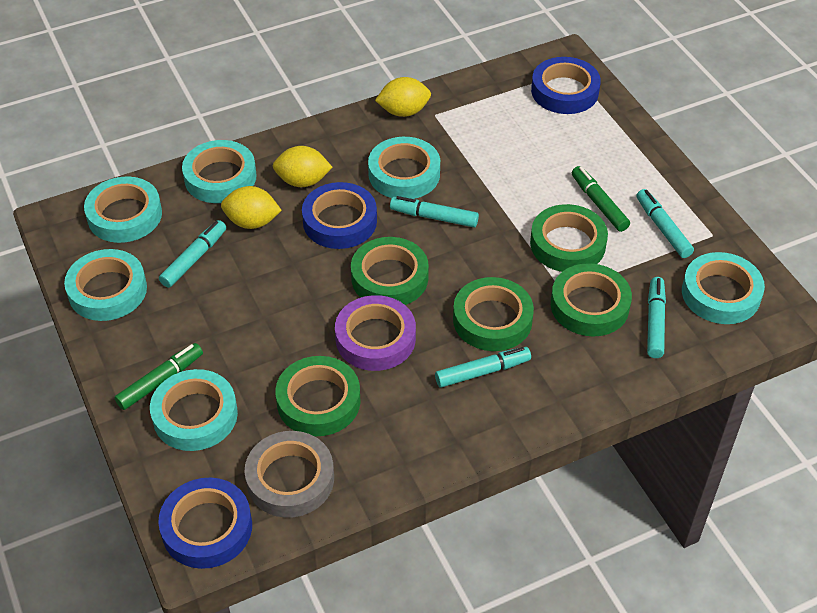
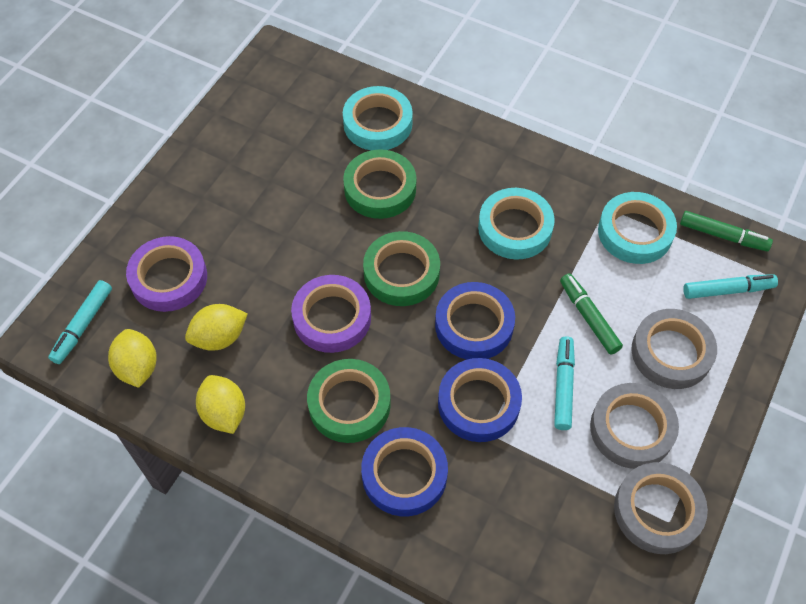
green tape: [275,356,361,436] [351,237,429,305] [453,277,534,351] [530,204,608,272] [551,263,632,336] = 5 -> [307,359,391,443] [343,149,416,219] [363,231,440,306] = 3
grey tape: [245,431,334,518] = 1 -> [590,383,679,469] [614,462,708,554] [631,309,717,389] = 3
purple tape: [335,295,416,371] = 1 -> [126,236,207,312] [291,275,371,353] = 2
turquoise marker: [159,220,226,288] [390,196,479,227] [435,347,531,388] [636,189,694,258] [647,277,666,358] = 5 -> [48,280,112,364] [554,336,575,430] [683,274,778,299] = 3
turquoise tape: [64,249,147,321] [84,177,162,243] [150,369,238,451] [182,140,257,203] [368,137,440,199] [682,252,765,324] = 6 -> [343,86,413,150] [478,188,555,260] [598,192,677,264] = 3

